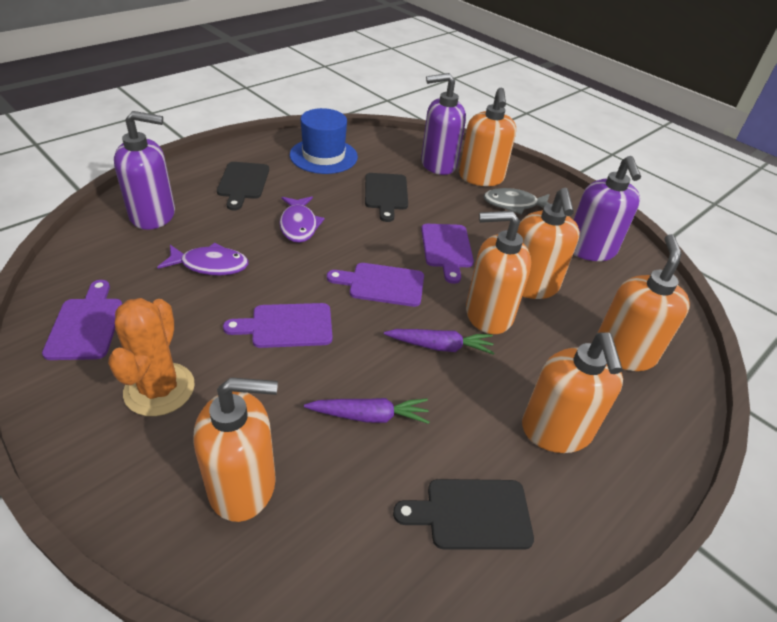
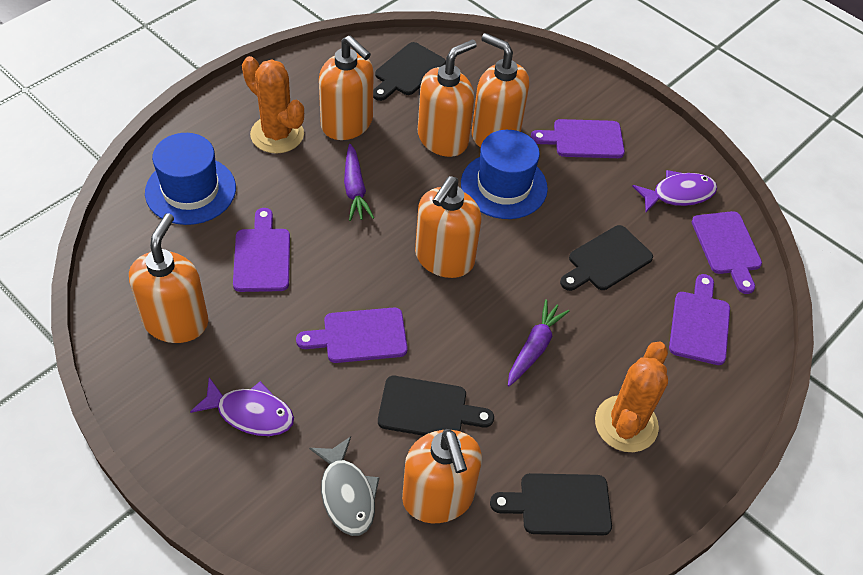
black cutting board: [217,162,269,210] [365,173,408,222] [393,479,534,550] = 3 -> [373,42,446,101] [378,376,494,436] [490,473,612,535] [560,225,653,291] = 4
blue hat: [290,108,358,174] = 1 -> [145,133,236,225] [461,130,548,219] = 2
orange cactus: [108,298,195,416] = 1 -> [242,56,304,153] [595,341,668,452] = 2
purple cutting board: [42,280,122,360] [223,303,333,348] [327,263,424,307] [421,224,474,284] = 4 -> [233,208,290,292] [296,308,408,363] [531,119,625,158] [669,274,730,365] [692,211,762,294] = 5
purple soap dispenser: [114,111,175,230] [421,73,466,175] [573,156,641,261] = 3 -> none = 0

